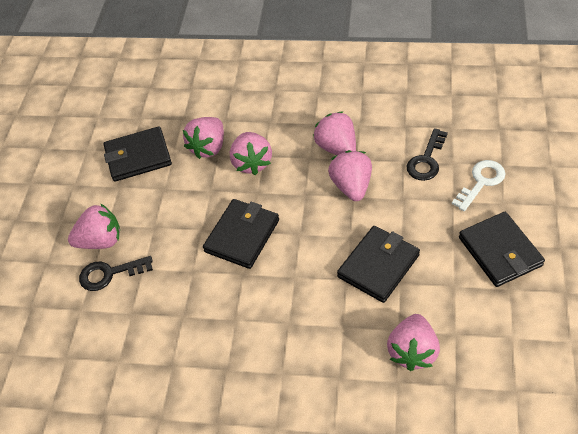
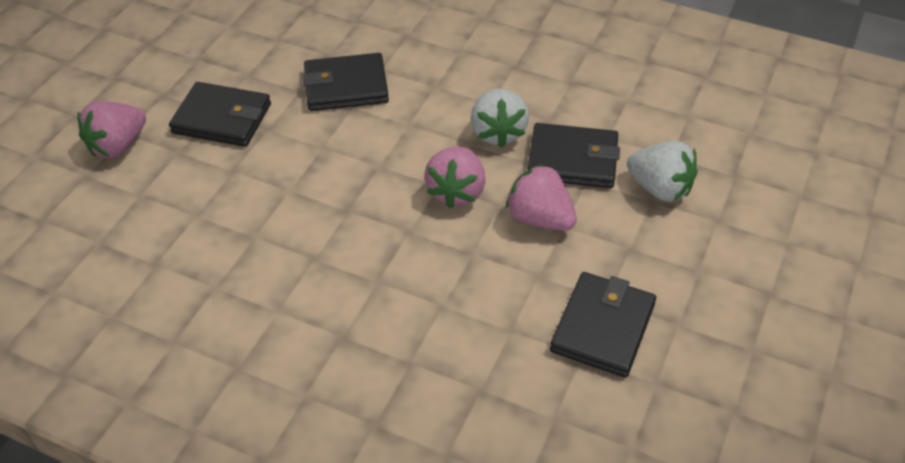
black key: [79,256,153,291] [407,128,448,181] = 2 -> none = 0
pink strawberry: [68,203,120,249] [183,117,224,159] [230,132,272,175] [313,111,356,155] [328,150,372,201] [387,314,440,371] = 6 -> [77,101,146,158] [425,147,485,209] [506,164,577,231] = 3
white key: [452,160,505,211] = 1 -> none = 0
white strawberry: none = 0 -> [471,89,529,148] [627,141,698,202] = 2

